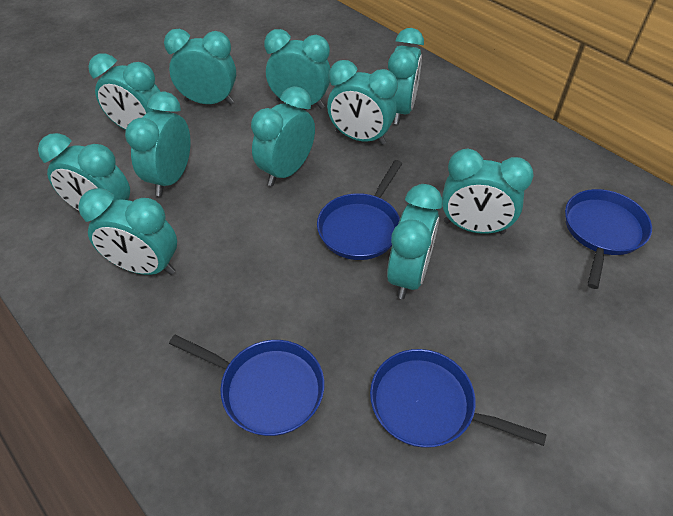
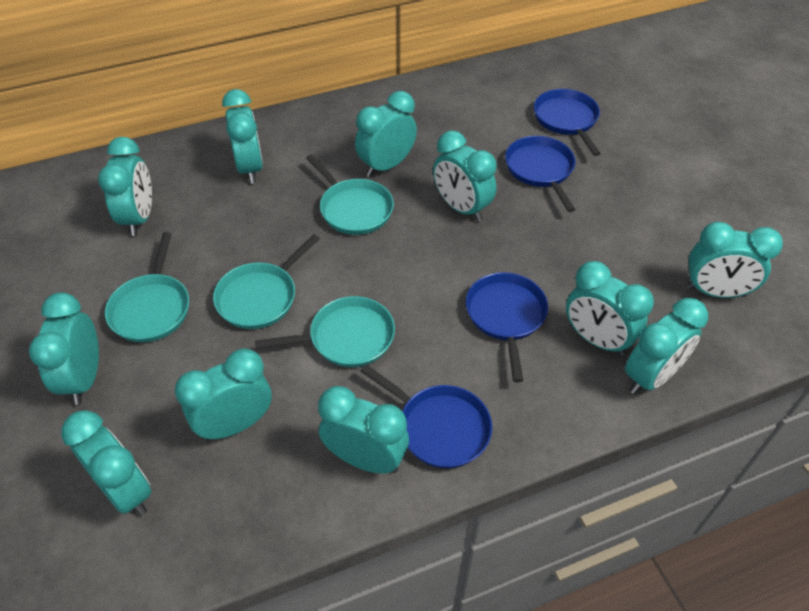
turquoise pan: none = 0 -> [105,232,189,342] [213,234,320,329] [255,296,395,367] [306,154,394,235] = 4

